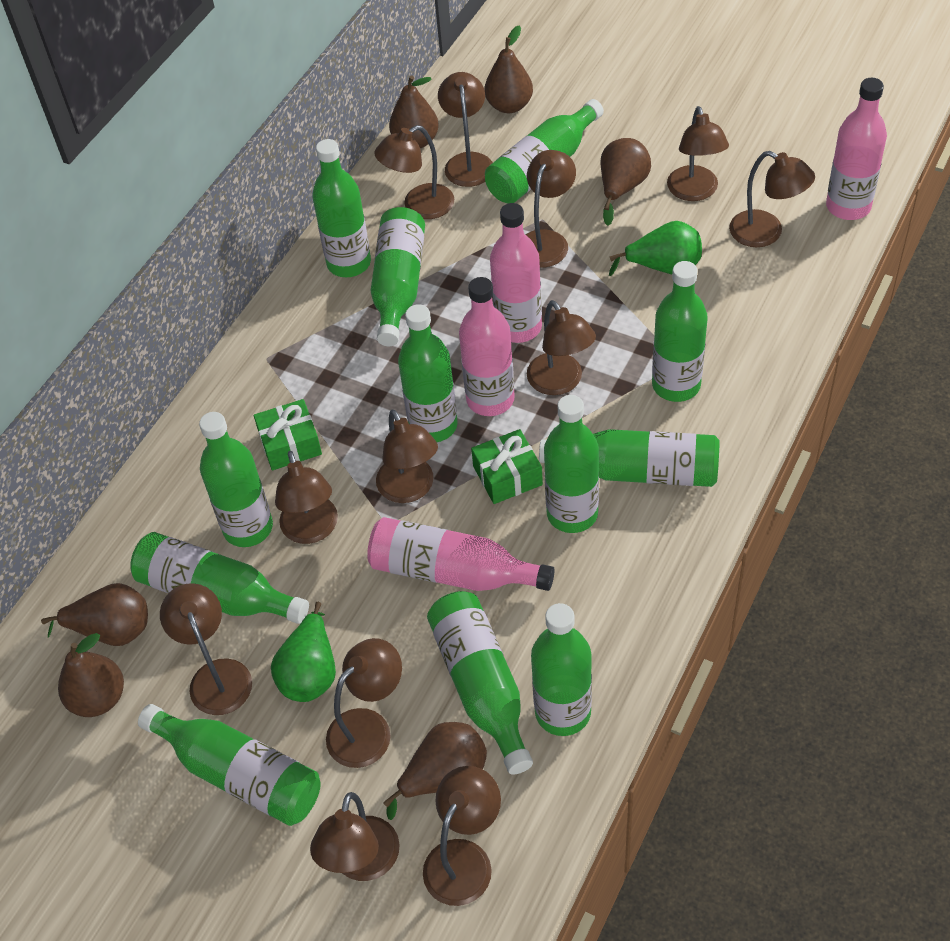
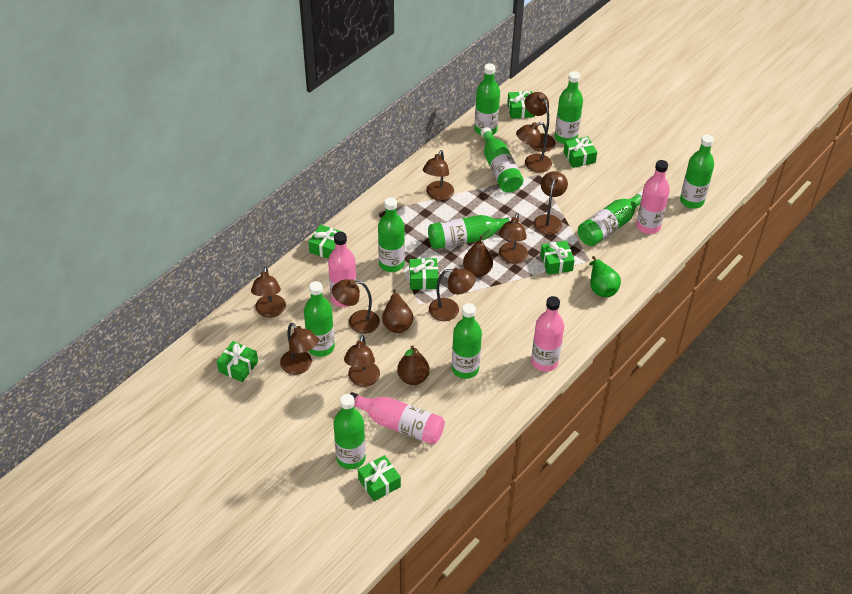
brown lamp: [160,583,252,715] [275,451,338,544] [310,792,399,881] [326,638,402,768] [374,125,454,219] [376,409,438,503] [423,766,501,906] [438,72,493,187] [525,150,576,268] [527,300,596,395] [667,106,729,201] [729,151,815,247] = 12 -> [251,266,286,318] [280,323,319,375] [332,279,380,334] [344,335,380,387] [423,150,454,201] [429,268,476,321] [499,213,528,264] [516,122,552,173] [525,92,555,152] [533,171,568,235] = 10
brown pear: [41,583,148,646] [58,633,124,717] [383,722,487,820] [389,76,439,148] [485,25,533,113] [600,138,651,226] = 6 -> [382,289,413,333] [397,345,430,385] [463,230,493,277] = 3
green bottle: [130,532,309,624] [138,704,321,826] [199,412,273,547] [312,139,371,277] [370,207,425,346] [398,304,458,442] [427,591,533,775] [485,99,604,203] [531,603,592,736] [539,429,719,487] [544,395,599,533] [652,261,708,402] = 12 -> [304,281,335,357] [333,394,366,469] [378,197,405,272] [428,215,514,249] [452,303,482,379] [474,63,500,136] [481,127,524,192] [555,71,583,144] [578,191,643,246] [680,135,714,208] = 10
green gift: [254,399,322,470] [471,429,543,504] = 2 -> [217,341,258,382] [309,225,342,259] [358,455,401,501] [409,258,438,290] [507,91,535,119] [540,241,575,275] [564,136,597,168] = 7
green pear: [271,602,336,702] [609,221,702,276] = 2 -> [589,256,621,297] = 1

